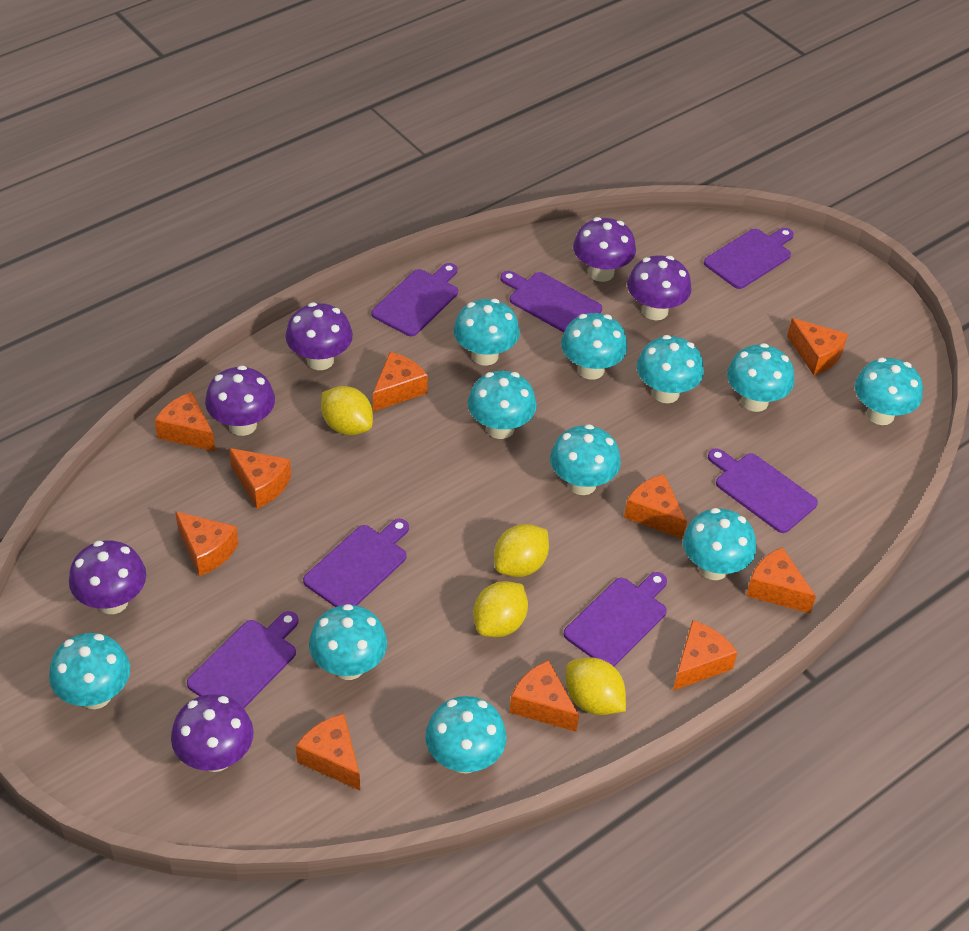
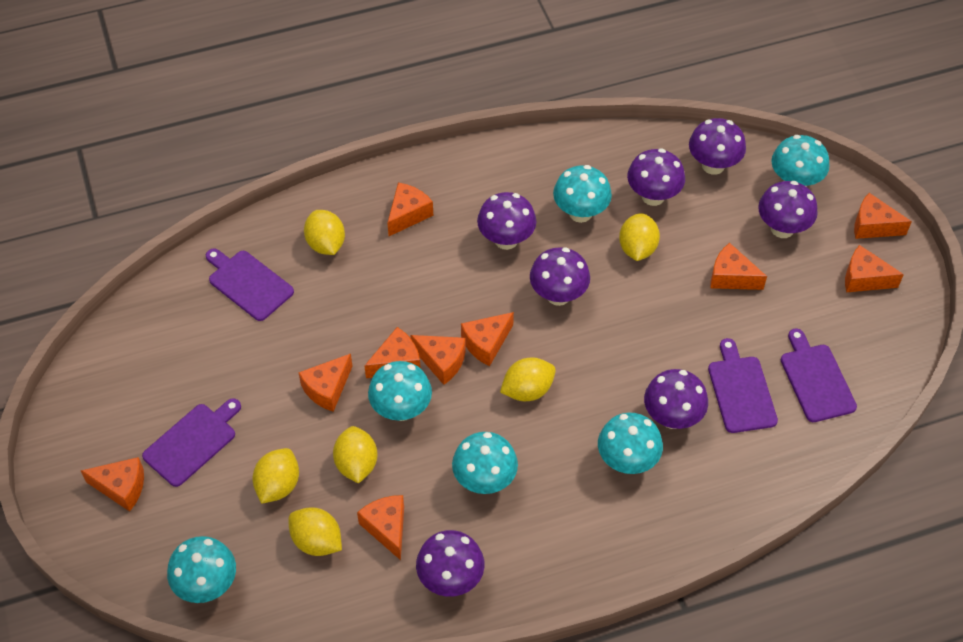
purple cutting board: [187,611,299,708] [303,519,409,607] [372,263,458,336] [500,271,602,333] [564,572,667,666] [704,228,794,289] [708,448,818,533] = 7 -> [142,398,241,487] [206,248,294,321] [708,338,778,433] [781,329,857,422] = 4
purple mushroom: [69,540,146,614] [171,694,254,772] [205,365,275,436] [286,303,353,370] [573,217,636,282] [627,255,692,320] = 6 -> [416,530,485,597] [477,192,536,250] [530,247,590,306] [627,149,685,206] [644,369,708,429] [689,118,746,175] [758,181,818,238] = 7
turquoise mushroom: [49,633,130,709] [309,604,387,680] [425,696,507,774] [453,299,520,366] [468,371,537,439] [550,424,621,495] [561,313,628,380] [637,335,704,403] [683,508,756,580] [727,343,794,412] [855,358,923,425] = 11 -> [167,536,236,603] [368,361,432,421] [452,432,518,494] [553,165,612,223] [598,412,663,474] [772,135,829,186] = 6
yellow lemon: [321,386,373,435] [473,581,528,637] [494,524,549,577] [566,658,626,715] = 4 -> [253,448,299,504] [289,507,342,556] [304,210,345,255] [333,426,377,484] [500,357,556,401] [619,213,660,261] = 6

